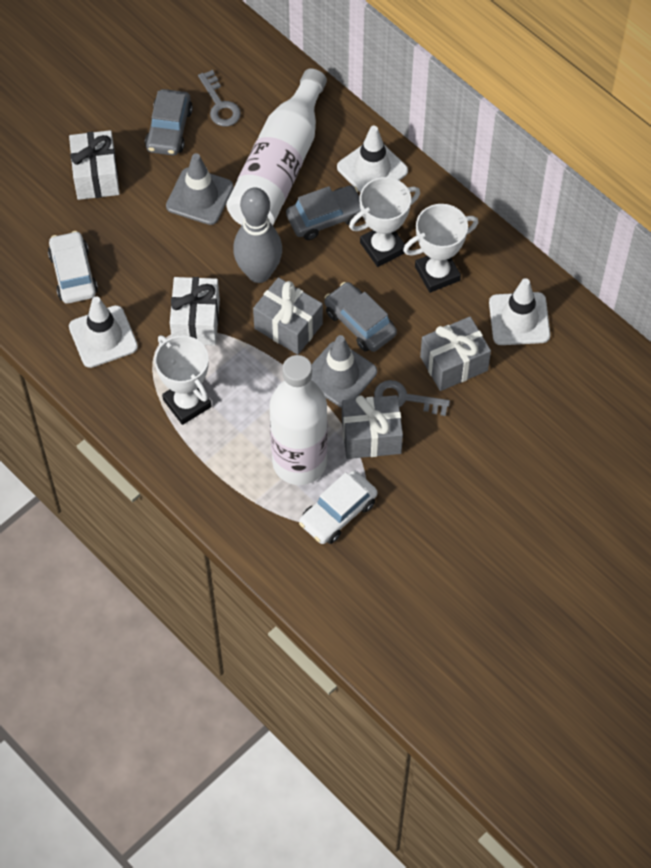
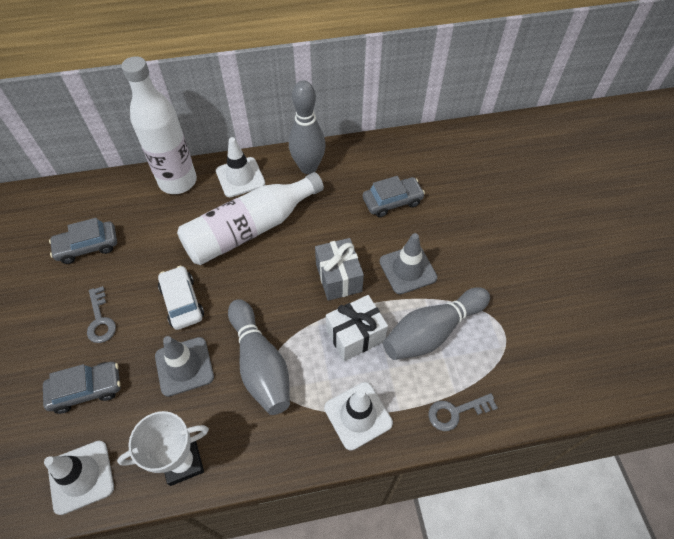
grey bowling pin: [233,187,282,283] = 1 -> [228,299,290,415] [289,81,326,174] [383,287,490,360] = 3
grey gift: [253,277,323,355] [342,395,403,459] [420,316,491,391] = 3 -> [315,238,364,301] = 1
white car: [48,231,98,304] [299,470,377,544] = 2 -> [158,265,204,330] = 1
white gift: [69,130,120,200] [170,277,220,346] = 2 -> [326,295,388,361] = 1
white trophy: [155,335,212,425] [349,177,420,267] [403,204,478,293] = 3 -> [117,411,209,486] = 1

